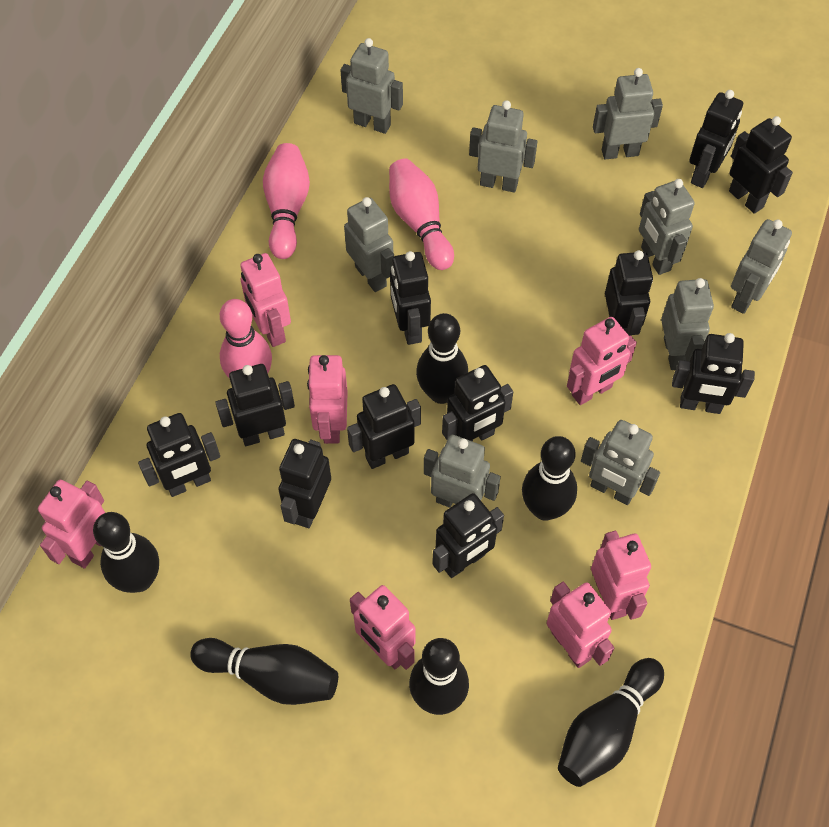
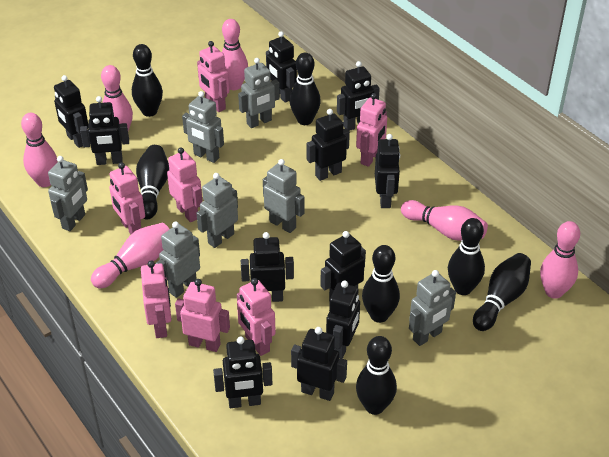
black bowling pin: [93,512,159,593] [190,638,338,705] [409,638,469,715] [416,313,468,404] [522,436,577,521] [558,658,664,787] = 6 -> [132,44,163,117] [136,145,169,219] [290,52,321,125] [356,336,397,415] [362,245,400,323] [448,218,485,295] [473,253,531,331] = 7
grey robot: [340,38,403,134] [344,197,394,292] [424,435,501,507] [469,100,537,193] [581,420,660,505] [593,68,663,159] [639,179,695,275] [661,278,714,370] [731,219,792,314] = 9 -> [48,156,88,231] [156,221,200,298] [182,91,224,163] [196,173,238,248] [238,58,280,128] [263,159,305,233] [409,270,456,346] = 7
pink bowling pin: [220,299,272,379] [263,143,310,259] [389,159,454,270] = 3 -> [21,113,58,187] [91,223,170,288] [101,65,133,131] [222,19,248,90] [401,200,488,241] [540,221,580,299] = 6

